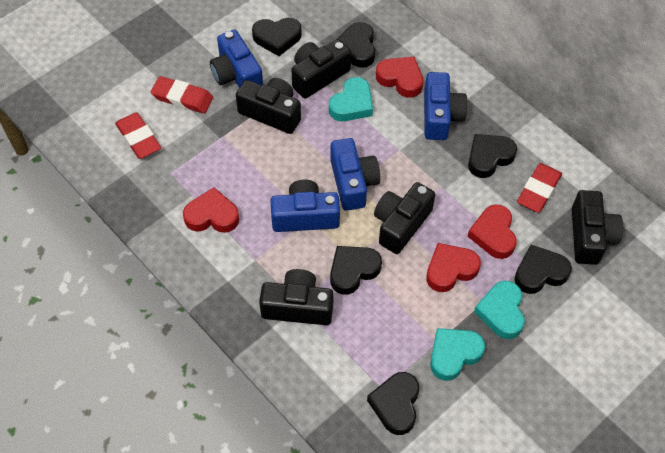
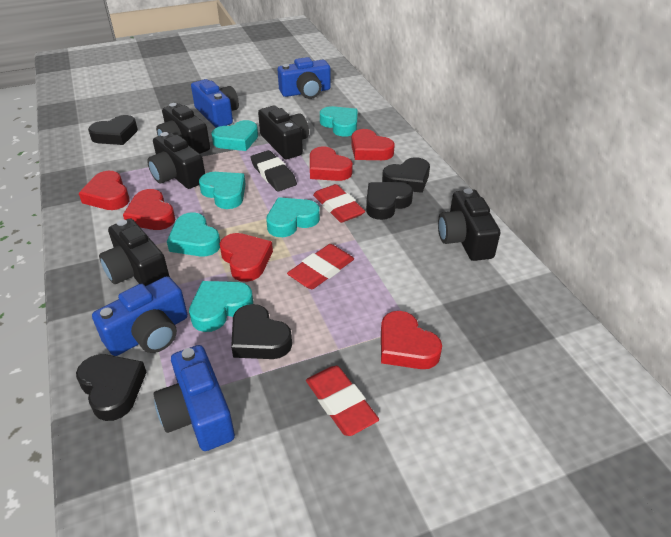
black eraser: none = 0 -> [250,150,297,192] = 1
black heart: [252,18,302,56] [330,246,382,295] [336,22,375,68] [367,372,419,435] [468,134,517,178] [514,245,572,294] = 6 -> [76,354,146,421] [88,115,138,145] [231,304,292,359] [366,182,413,220] [382,157,430,193] = 5
red heart: [183,187,239,233] [376,57,423,98] [426,243,481,292] [467,204,517,259] = 4 -> [78,171,129,210] [123,189,175,230] [220,233,273,282] [310,146,353,181] [351,129,395,160] [381,311,442,369] = 6
turquoise heart: [329,77,373,121] [430,328,485,381] [474,281,525,339] = 3 -> [167,212,220,257] [189,281,253,332] [199,172,246,209] [211,120,258,151] [266,197,320,237] [320,106,358,137] = 6

